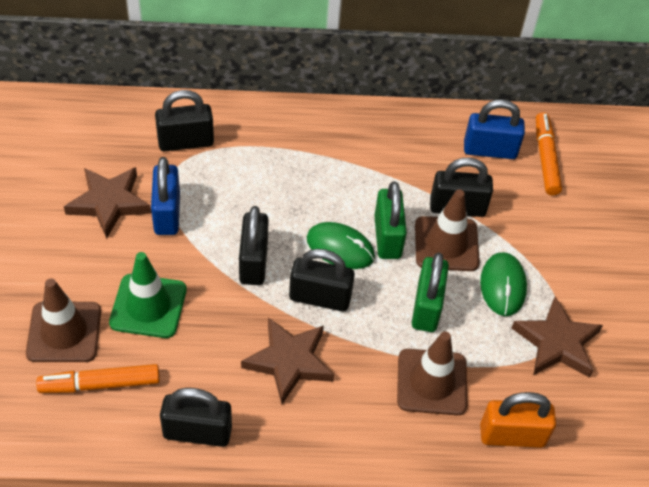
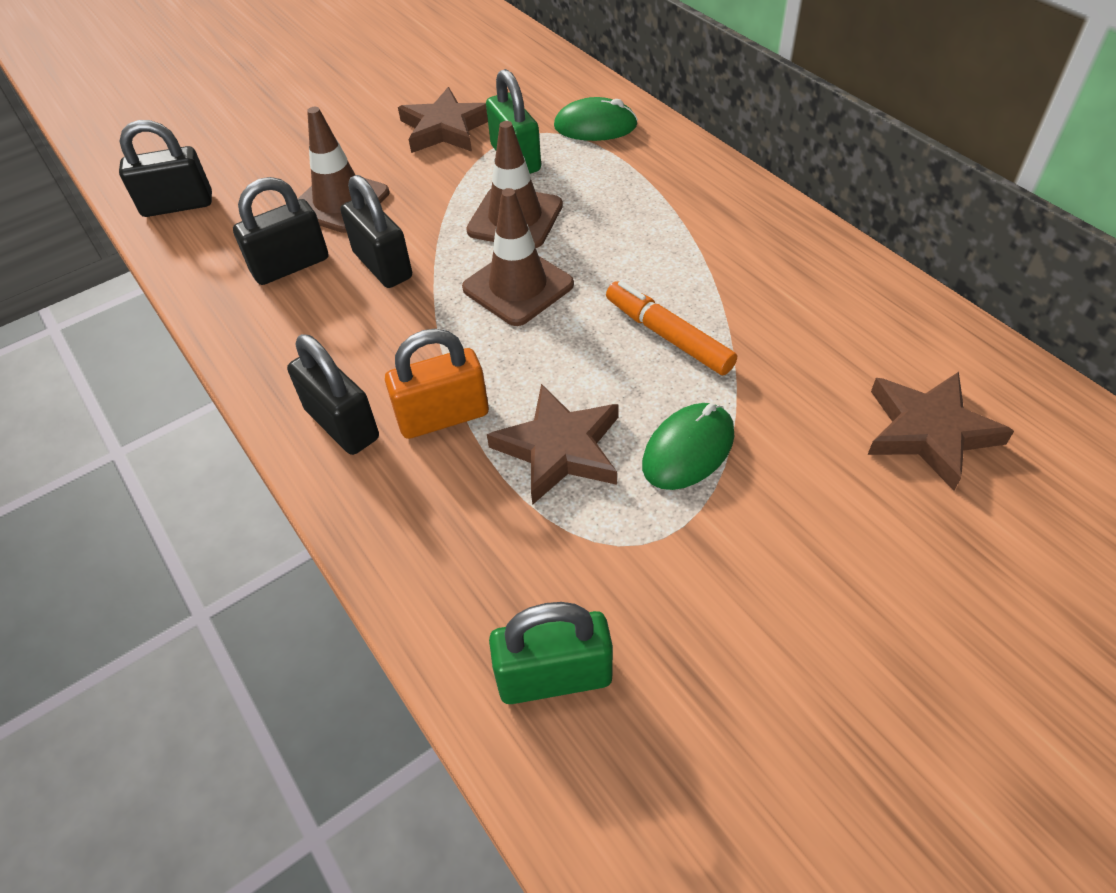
black padlock: [155,90,214,152] [160,388,232,447] [239,206,269,285] [289,249,355,312] [430,158,493,217] = 5 -> [119,120,212,217] [233,177,328,285] [287,334,379,455] [341,175,412,288] = 4
blue padlock: [151,157,180,235] [464,99,525,159] = 2 -> none = 0
green traffic cone: [109,252,187,338] = 1 -> none = 0
orange marker: [36,364,160,393] [536,112,562,195] = 2 -> [606,281,737,375] = 1

